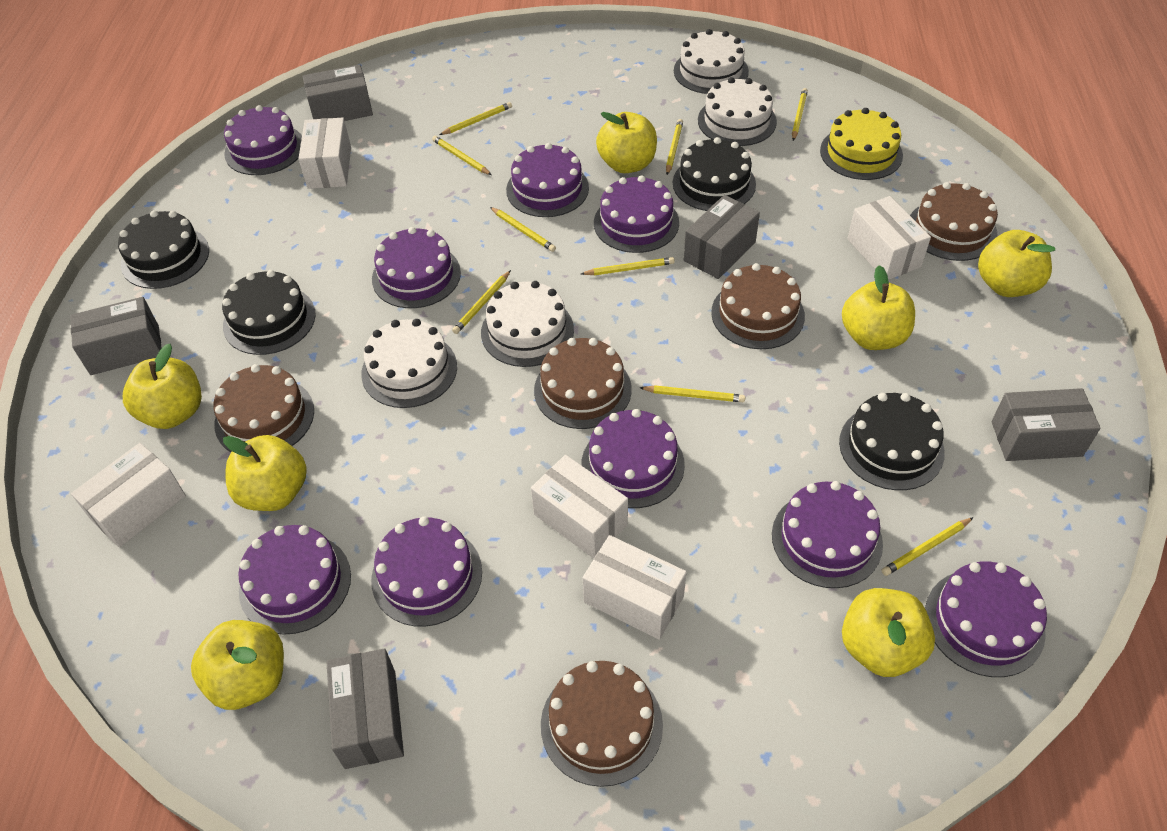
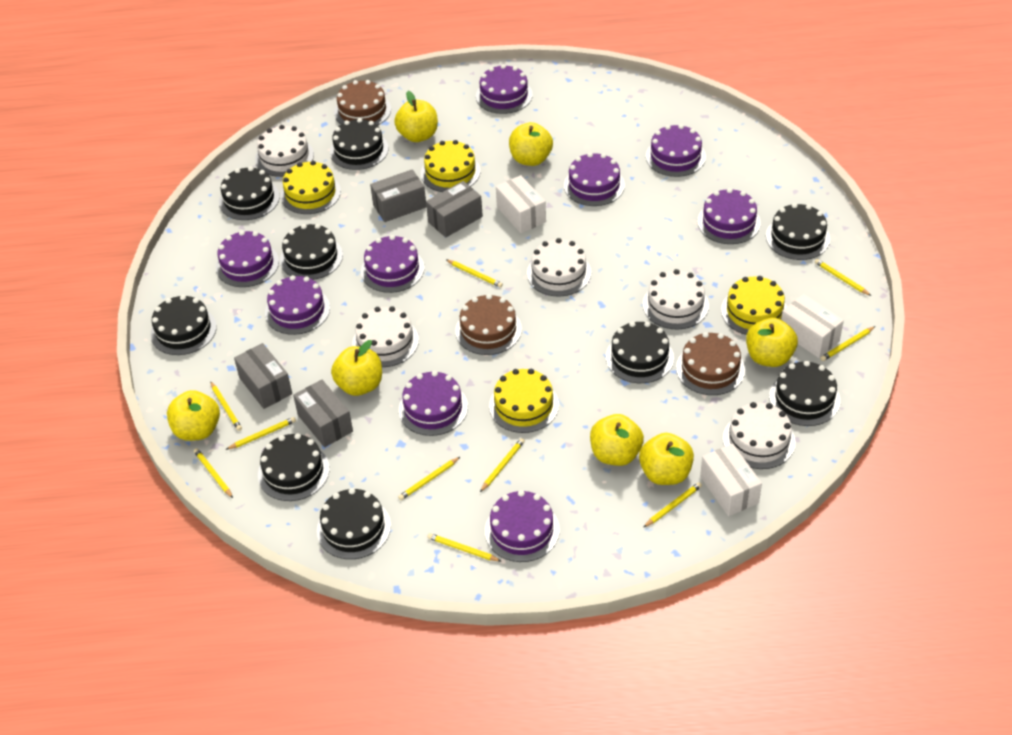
black cake: [118,210,209,289] [222,270,316,355] [673,137,756,211] [839,393,945,490] = 4 -> [151,295,217,355] [219,166,280,220] [258,433,330,501] [280,224,343,280] [317,488,391,559] [330,118,388,170] [606,321,674,383] [766,203,830,260] [769,361,840,426] = 9
brown cake: [213,364,314,452] [534,338,632,429] [541,661,663,787] [711,263,805,349] [910,182,998,261] = 5 -> [334,80,391,125] [455,294,522,355] [676,332,745,395] = 3
grey box: [70,297,162,375] [302,64,373,121] [326,648,404,769] [684,195,760,279] [991,388,1101,461] = 5 -> [234,343,292,409] [293,379,353,447] [370,169,426,222] [426,181,483,237] = 4
white box: [71,443,186,547] [298,118,351,189] [531,455,628,559] [582,535,687,640] [847,196,931,280] = 5 -> [496,175,546,233] [700,444,762,516] [781,294,844,358] = 3
white cake: [361,319,457,408] [481,281,574,367] [674,29,749,94] [698,77,777,146] = 4 -> [255,125,314,177] [352,306,419,367] [527,238,591,296] [643,269,709,329] [723,402,795,469] = 5
yellow cake: [820,108,903,180] = 1 -> [280,161,341,214] [421,140,481,192] [489,369,559,433] [721,276,787,335] = 4
yellow pencil: [432,136,492,175] [439,102,512,135] [452,270,511,334] [490,207,556,252] [581,257,675,275] [640,385,745,402] [666,119,683,175] [792,88,808,141] [882,517,974,576] = 9 -> [194,448,233,498] [210,381,242,431] [226,417,296,450] [398,457,460,500] [427,533,501,561] [447,260,503,288] [480,438,525,492] [644,482,702,527] [815,259,871,296] [820,326,875,361] = 10

